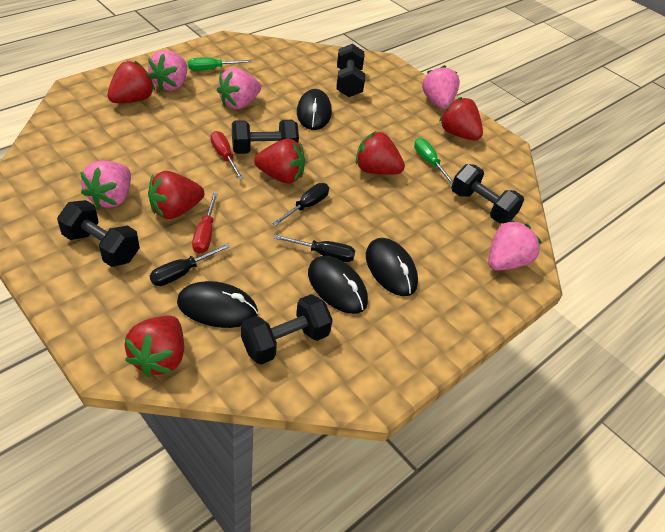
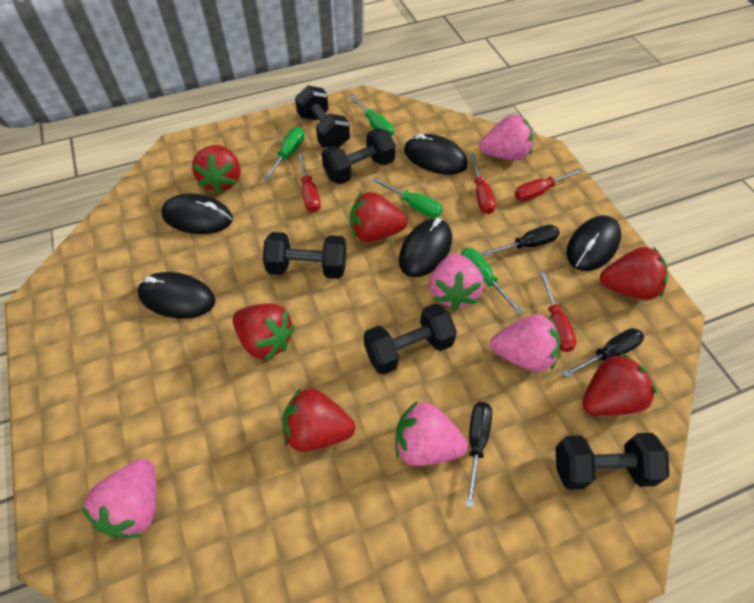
black mouse: [177,281,258,328] [297,89,332,130] [308,256,368,314] [366,238,418,296] = 4 -> [138,272,215,319] [161,193,233,234] [399,218,452,277] [404,133,468,175] [566,216,621,271] = 5
green screwdriver: [188,57,251,71] [414,138,453,185] = 2 -> [263,127,304,181] [349,94,394,137] [372,177,443,218] [461,248,523,314] = 4
red screwdriver: [192,193,218,254] [210,131,244,180] = 2 -> [298,153,321,213] [470,154,496,214] [515,168,583,201] [540,272,577,352] = 4

